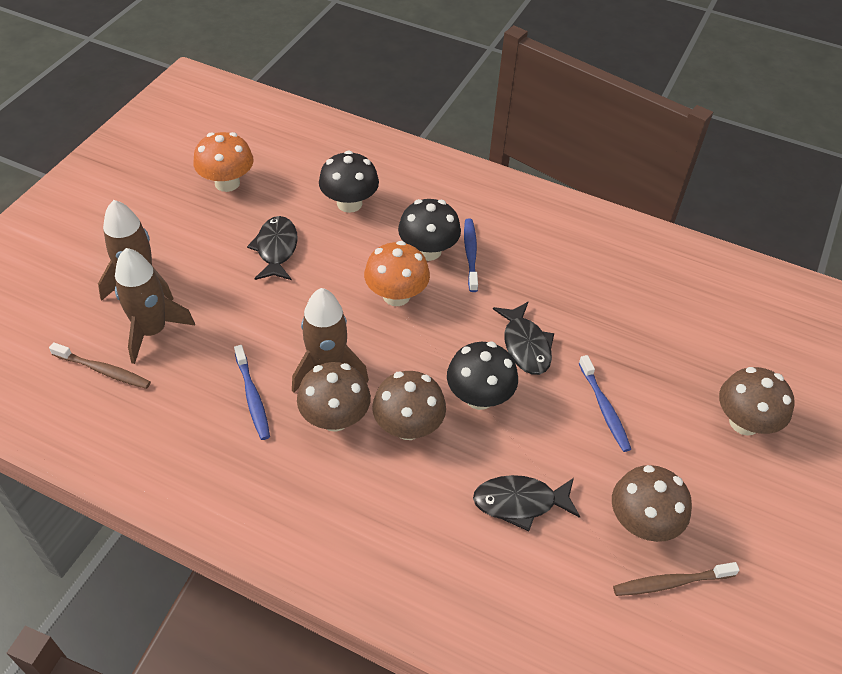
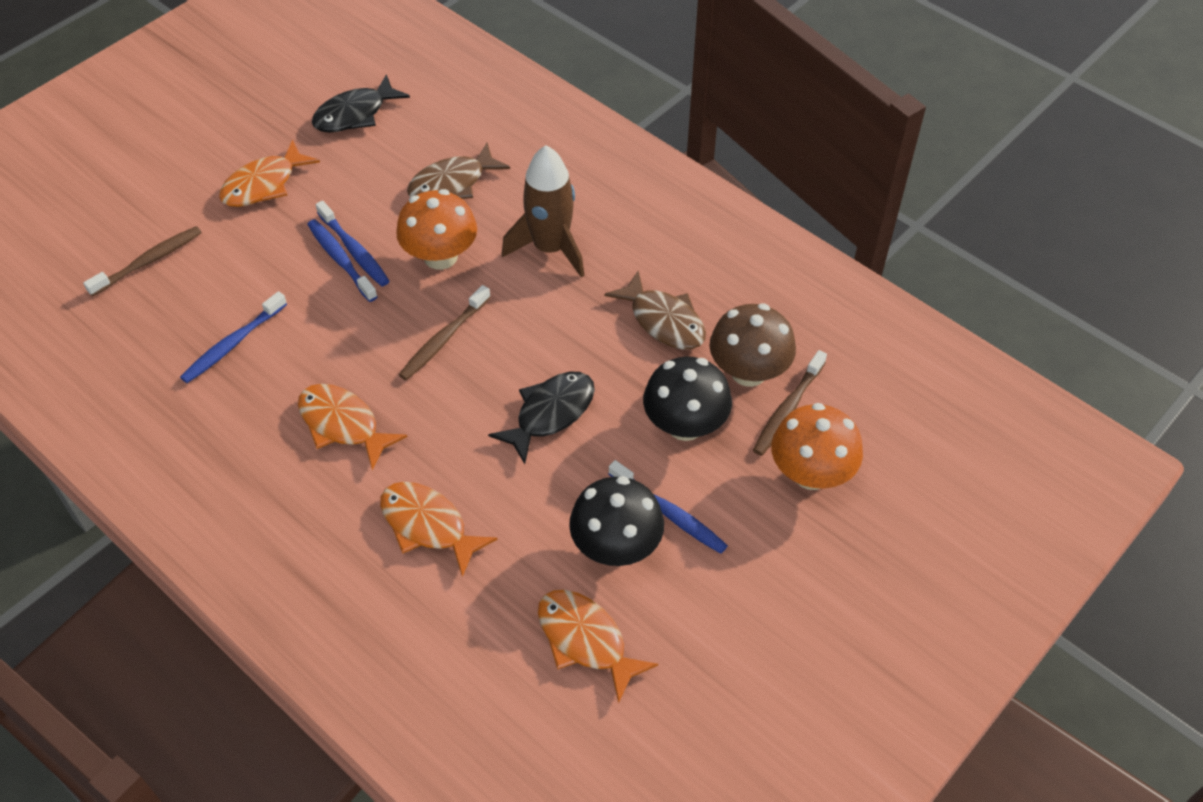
black fish: [247,216,298,280] [473,475,580,531] [493,302,554,375] = 3 -> [312,74,410,133] [488,372,595,464] = 2
black mushroom: [319,151,379,213] [398,199,461,261] [447,342,518,410] = 3 -> [569,476,664,566] [643,357,732,441] = 2
blue toothbrush: [234,345,270,440] [464,218,478,292] [579,355,631,452] = 3 -> [180,291,287,383] [307,219,378,302] [316,201,389,286] [609,460,728,554] = 4
brown fish: none = 0 -> [407,143,510,199] [604,271,706,350] = 2
brown mushroom: [297,362,371,432] [372,371,446,440] [612,465,692,542] [719,367,795,436] = 4 -> [709,303,796,387] = 1
brown rocket: [98,200,174,301] [115,248,195,364] [292,288,369,393] = 3 -> [502,145,585,278] = 1
brown toothbrush: [49,342,151,389] [613,562,739,596] = 2 -> [83,226,202,296] [399,285,491,380] [753,350,827,456] = 3
orange fish: none = 0 -> [219,139,320,207] [298,384,407,470] [380,482,498,577] [538,590,658,703] = 4

